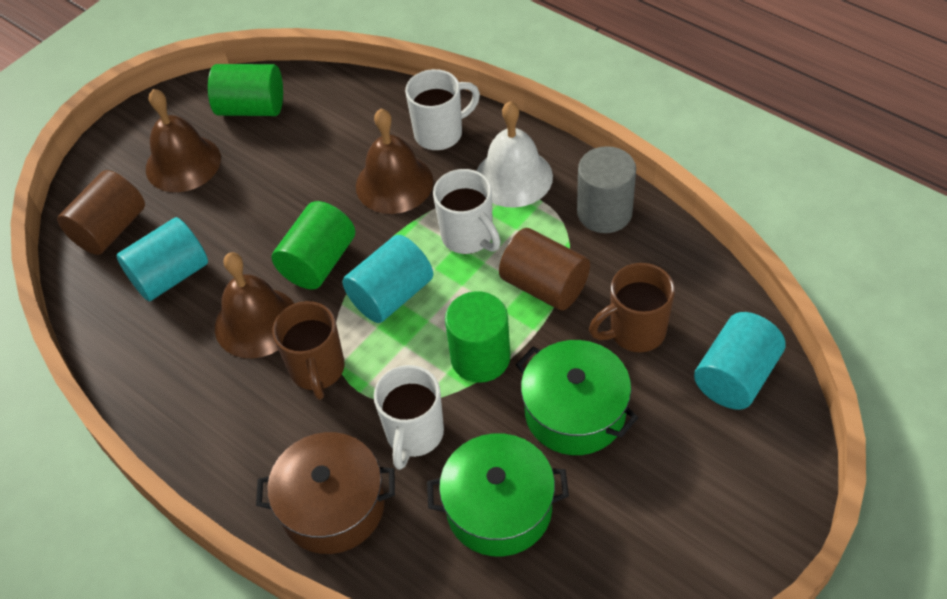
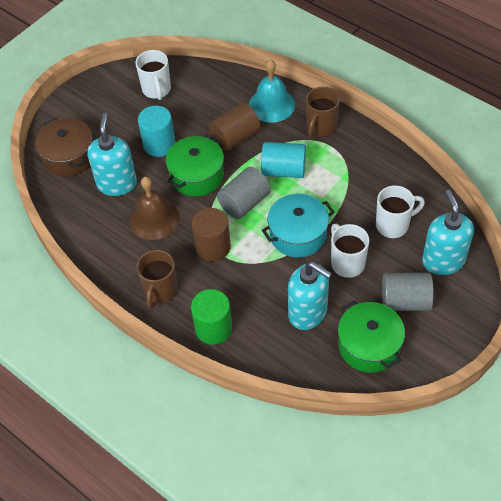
brown bell: [146,89,221,192] [215,252,294,358] [356,109,433,214] = 3 -> [129,177,180,240] = 1
green cylinder: [208,64,283,116] [272,201,355,289] [445,291,510,383] = 3 -> [191,289,232,345] = 1
grey cylinder: [577,146,636,233] = 1 -> [217,167,271,219] [382,273,434,311] = 2
turquoise bell: none = 0 -> [249,59,295,123] = 1
turquoise cylinder: [116,217,208,301] [342,235,433,323] [694,312,786,410] = 3 -> [138,106,176,157] [261,142,306,178] = 2
turquoise pot: none = 0 -> [262,194,334,258] = 1
turquoise soap dispenser: none = 0 -> [87,113,137,196] [288,262,332,330] [422,190,474,275] = 3
white bell: [477,101,553,208] = 1 -> none = 0

